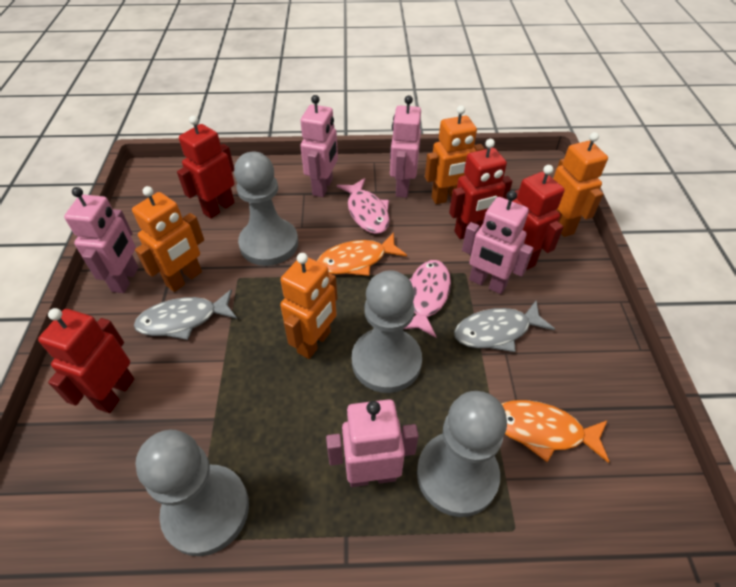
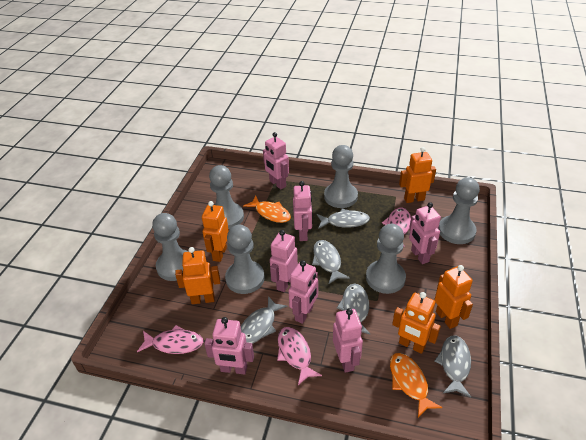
grey fish: [134,289,237,340] [454,301,555,352] = 2 -> [241,296,287,344] [312,240,350,284] [317,208,370,229] [337,283,370,334] [434,335,471,398] = 5
grey pawn: [136,430,249,556] [234,152,298,266] [352,270,422,393] [417,391,507,517] = 4 -> [152,213,189,281] [209,165,244,229] [225,225,265,294] [324,145,358,208] [366,224,406,294] [438,178,480,244] = 6
orange robot: [132,186,204,292] [280,253,338,359] [425,105,484,204] [553,132,608,237] = 4 -> [175,247,220,304] [202,201,229,262] [392,292,441,354] [399,147,436,203] [434,265,473,329] = 5
pink fish: [337,178,390,234] [403,260,451,338] = 2 -> [137,325,203,354] [277,327,322,385] [382,208,411,247] = 3
pink robot: [64,187,139,293] [300,95,338,197] [326,399,419,487] [390,95,421,198] [462,191,534,294] = 5 -> [204,317,254,375] [263,132,289,189] [270,230,298,292] [288,261,318,324] [293,181,312,241] [333,308,363,373] [409,202,441,264] = 7
red robot: [38,308,134,413] [177,116,235,219] [449,139,513,239] [512,165,565,270] = 4 -> none = 0

